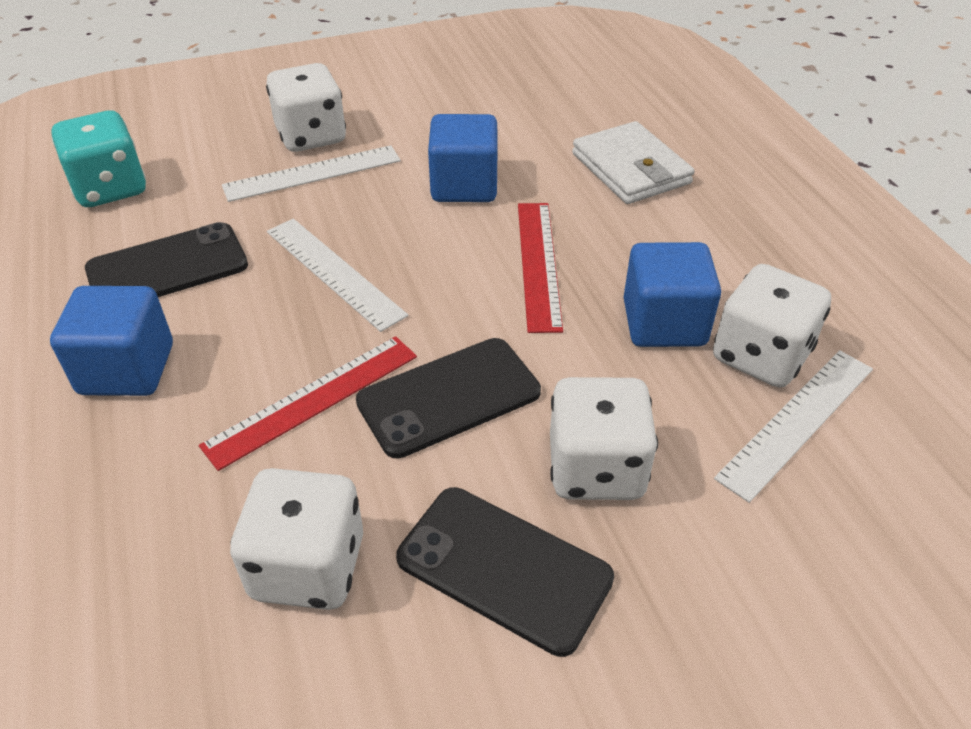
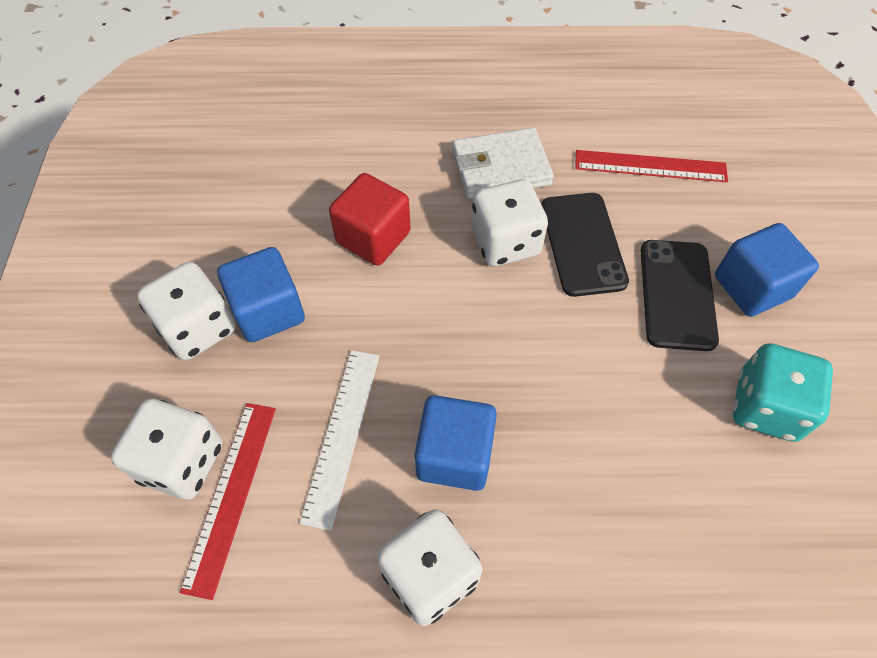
black phone: [85,222,248,297] [356,338,541,459] [396,487,614,657] = 3 -> [542,193,629,297] [640,240,719,351] = 2
red cube: none = 0 -> [329,173,411,266] = 1
white ruler: [222,145,401,202] [267,219,408,332] [714,350,873,503] = 3 -> [300,350,380,531] = 1

